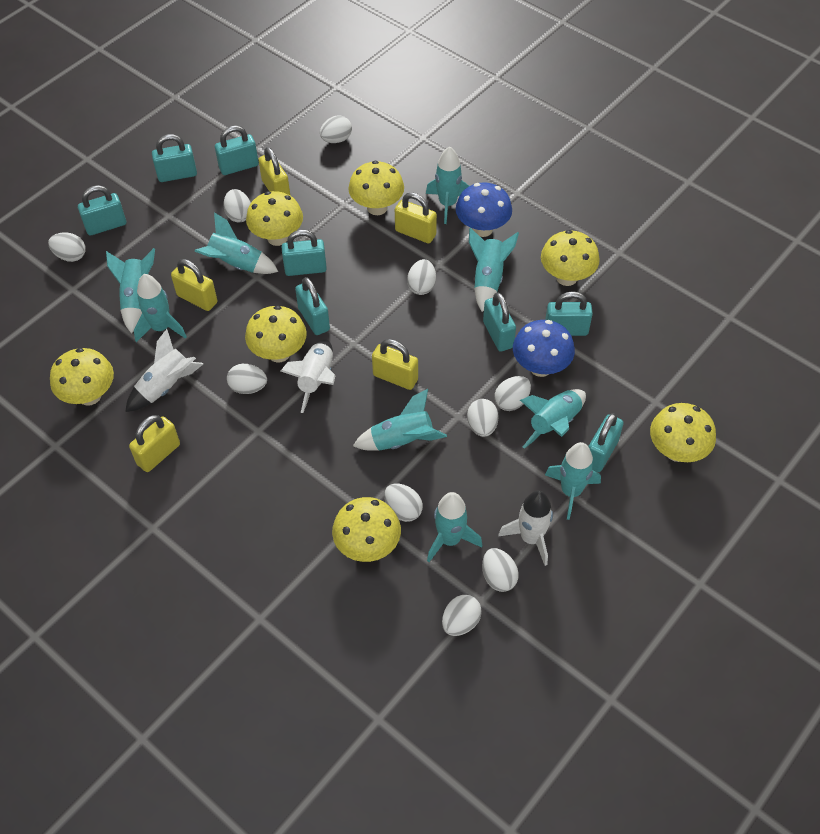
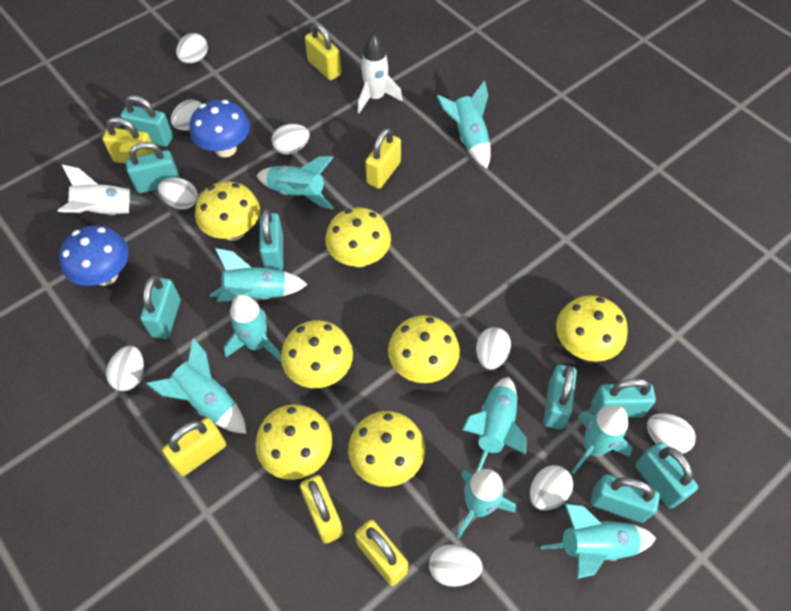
white egg: [48,232,86,262] [223,189,251,222] [227,364,267,394] [320,115,352,143] [384,484,423,522] [407,259,436,295] [442,595,482,636] [467,399,499,437] [482,548,519,592] [494,376,531,411] = 10 -> [106,346,144,391] [158,178,198,210] [171,99,202,131] [176,33,208,63] [272,124,310,155] [429,544,483,587] [476,327,511,370] [530,465,573,510] [647,413,696,454] = 9
white rocket: [125,329,203,412] [281,340,335,413] [499,491,553,566] = 3 -> [58,164,154,215] [357,34,403,113] = 2
yellow padlock: [129,415,180,472] [171,259,217,311] [258,147,290,195] [372,339,418,390] [395,192,437,244] = 5 -> [102,117,155,164] [162,418,226,476] [300,475,343,544] [305,22,341,80] [355,520,408,586] [365,128,401,189] = 6

